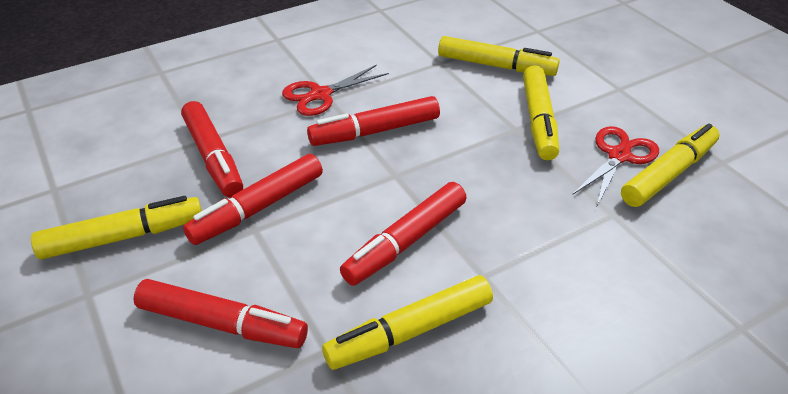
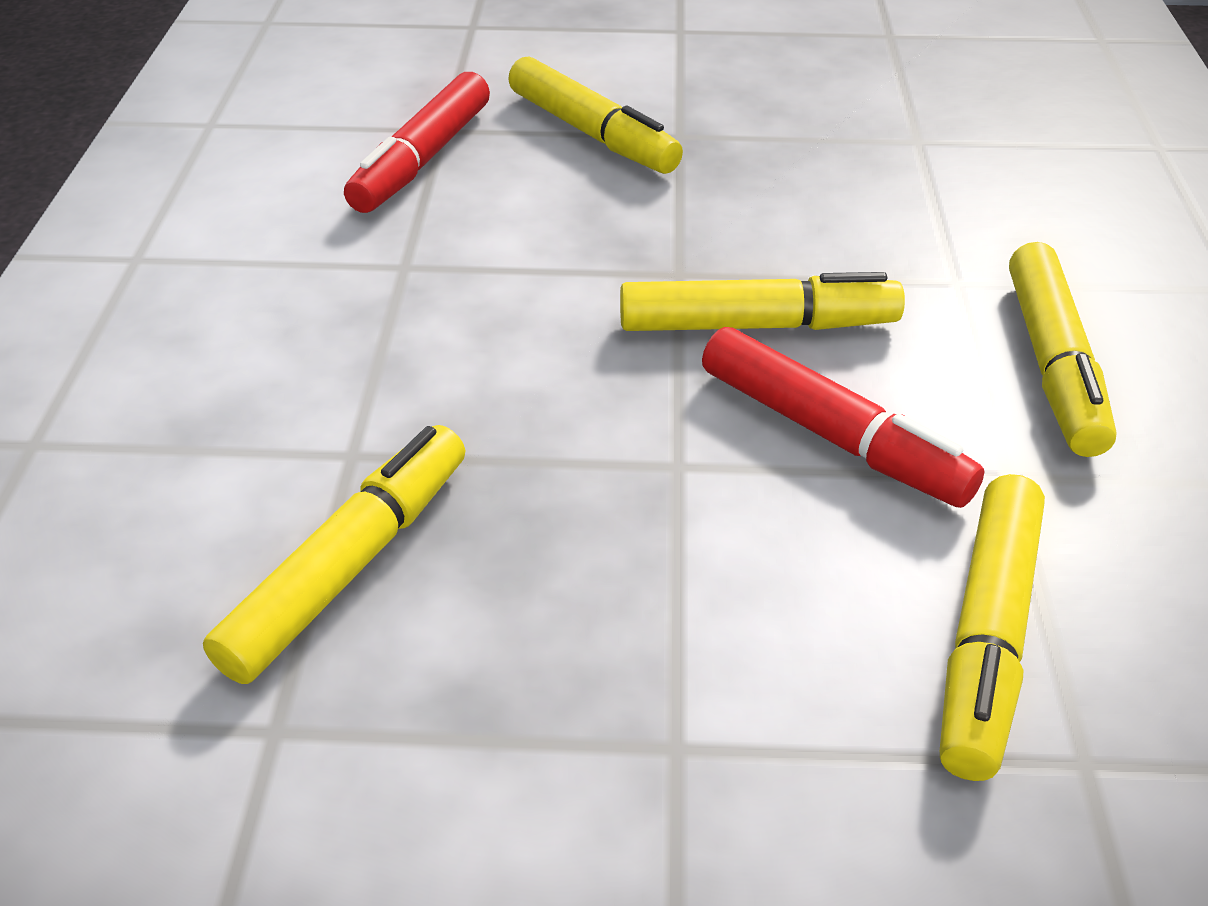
red marker: [134,279,308,348] [181,101,243,198] [183,154,323,245] [307,96,440,146] [340,182,466,286] = 5 -> [344,72,490,213] [702,327,985,508] = 2
red scissors: [282,65,389,116] [572,126,659,205] = 2 -> none = 0

